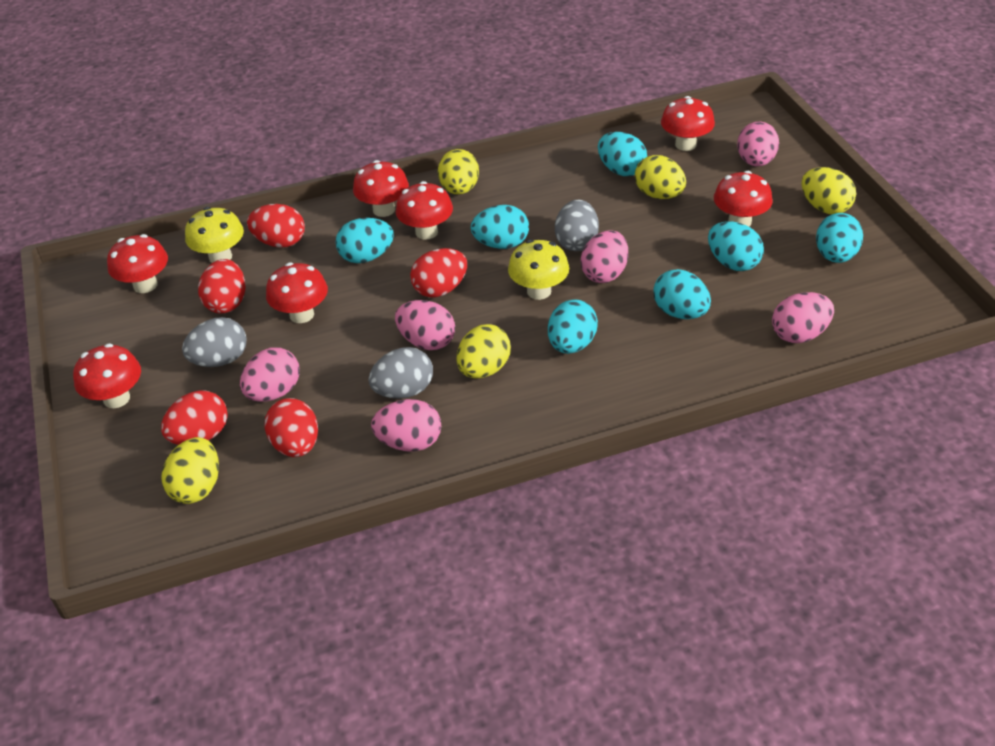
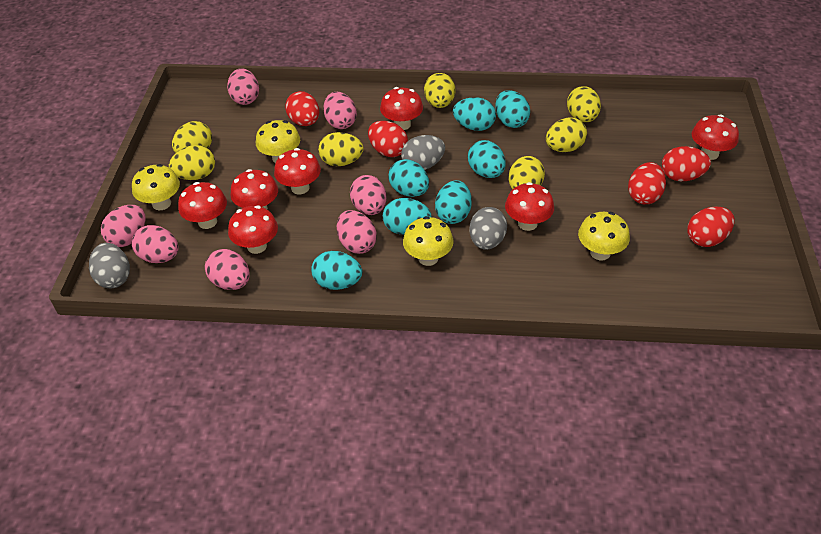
pink egg: [240,347,300,402] [371,399,441,452] [395,300,455,350] [581,230,628,283] [737,122,779,167] [772,292,834,343] = 6 -> [101,205,146,247] [132,225,179,263] [205,249,250,290] [227,68,259,105] [323,92,357,129] [337,210,377,254] [350,175,387,215] = 7
yellow egg: [161,437,219,504] [438,149,479,195] [457,324,511,378] [635,155,686,199] [801,167,856,214] = 5 -> [169,145,215,180] [172,121,212,153] [318,132,363,166] [424,73,455,108] [508,156,545,189] [546,117,587,152] [567,86,601,122] = 7
yellow mushroom: [185,207,244,263] [508,239,569,300] = 2 -> [132,164,180,210] [256,120,300,163] [403,216,454,266] [578,212,630,260] = 4

